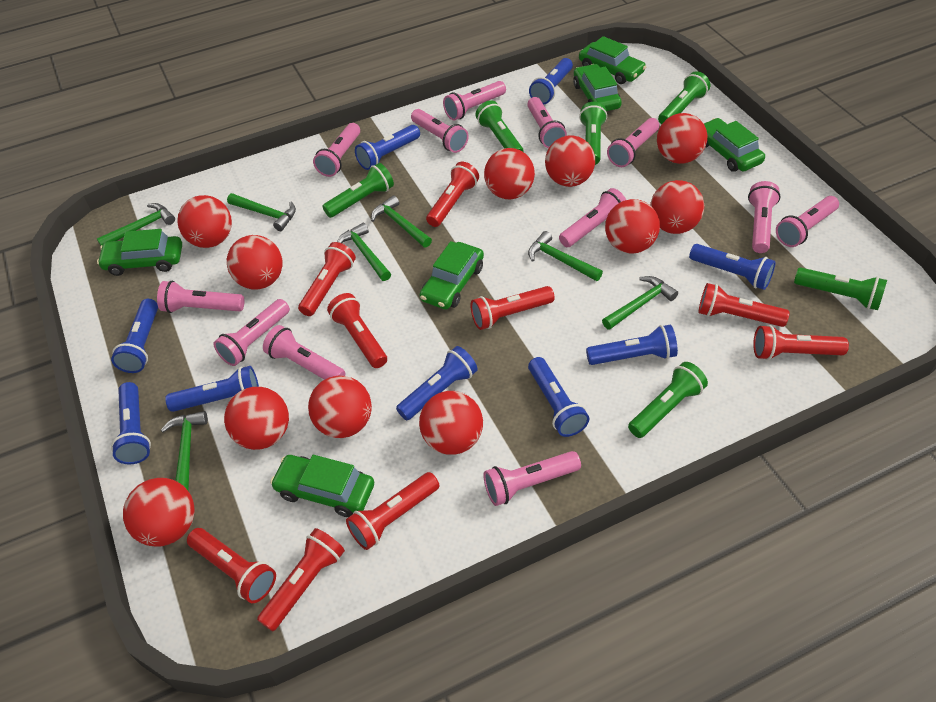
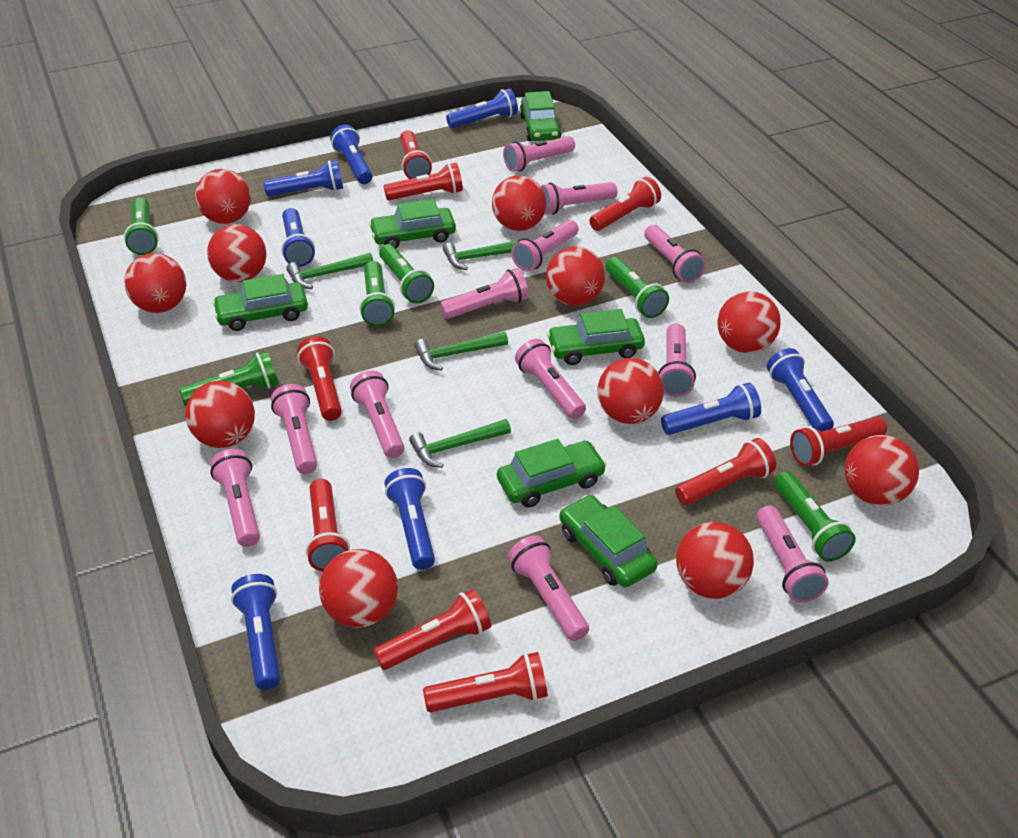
blue flashlight: [111,299,158,373] [111,382,151,465] [165,366,259,412] [355,125,420,170] [396,346,478,420] [528,357,589,437] [529,58,573,105] [586,325,678,365] [689,244,776,290] = 9 -> [231,574,280,690] [264,160,343,196] [281,208,315,267] [330,125,373,184] [385,468,435,570] [446,88,518,129] [661,383,761,435] [767,348,834,431] = 8
green hammer: [97,203,175,246] [161,411,208,490] [227,193,296,231] [337,223,391,281] [371,195,432,248] [528,231,603,281] [602,276,678,330] = 7 -> [286,253,373,289] [409,419,511,468] [414,332,508,371] [443,240,519,270] = 4

